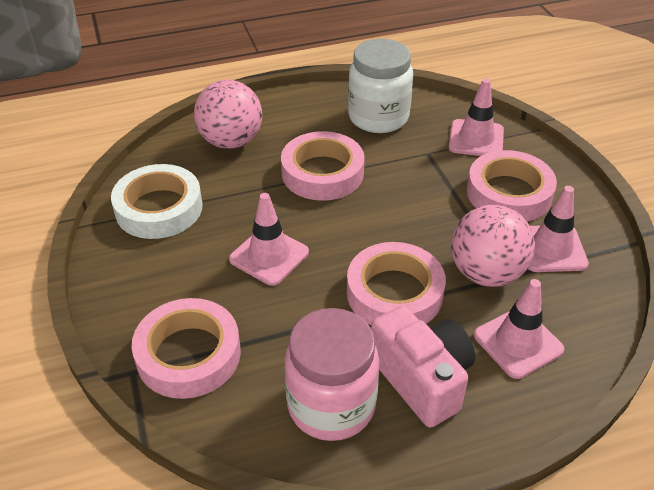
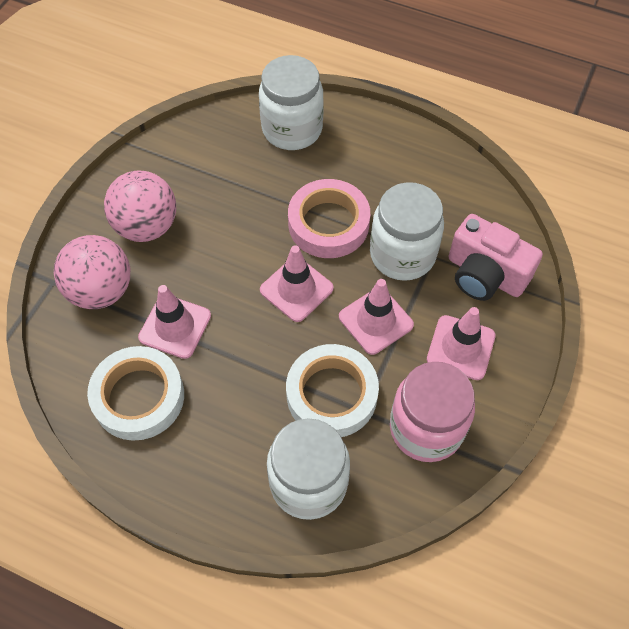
pink tape: [132,298,241,399] [281,131,365,201] [347,242,446,325] [467,150,557,222] = 4 -> [288,179,370,258] = 1
white jar: [348,39,413,133] = 1 -> [259,55,324,150] [267,418,350,520] [370,182,444,281] = 3
white tape: [111,164,203,239] = 1 -> [87,346,184,441] [286,344,379,437] = 2

